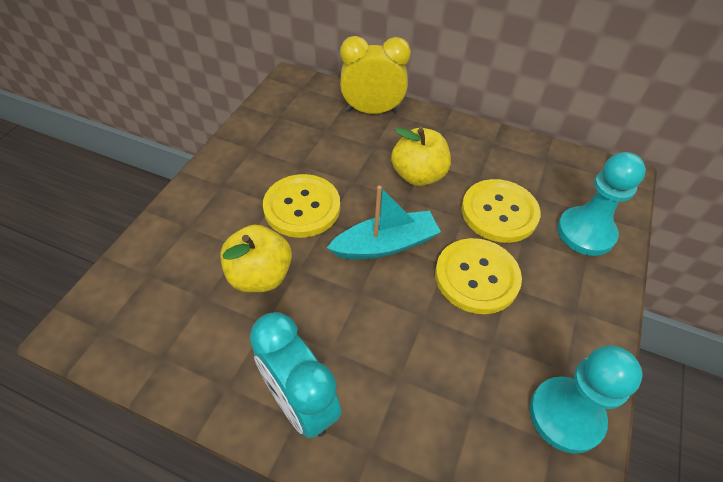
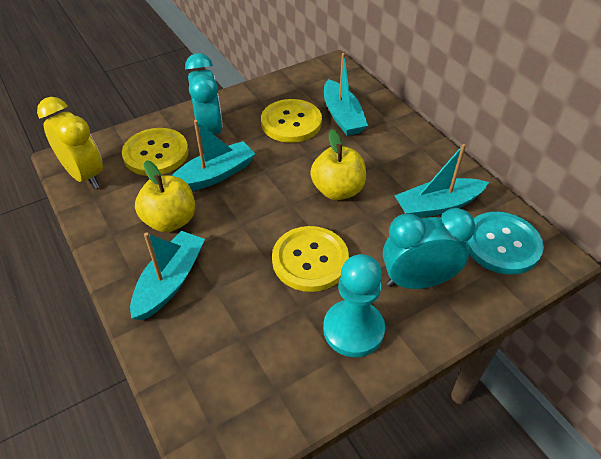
turquoise boat: [327,186,441,259] = 1 -> [130,231,205,320] [172,120,255,191] [324,53,368,136] [394,144,489,218] = 4
turquoise button: none = 0 -> [466,212,544,275] = 1
turquoise clock: [250,312,342,439] = 1 -> [185,53,223,136] [383,208,475,289] = 2
turquoise pawn: [530,345,642,454] [557,152,646,256] = 2 -> [323,254,385,357] = 1

